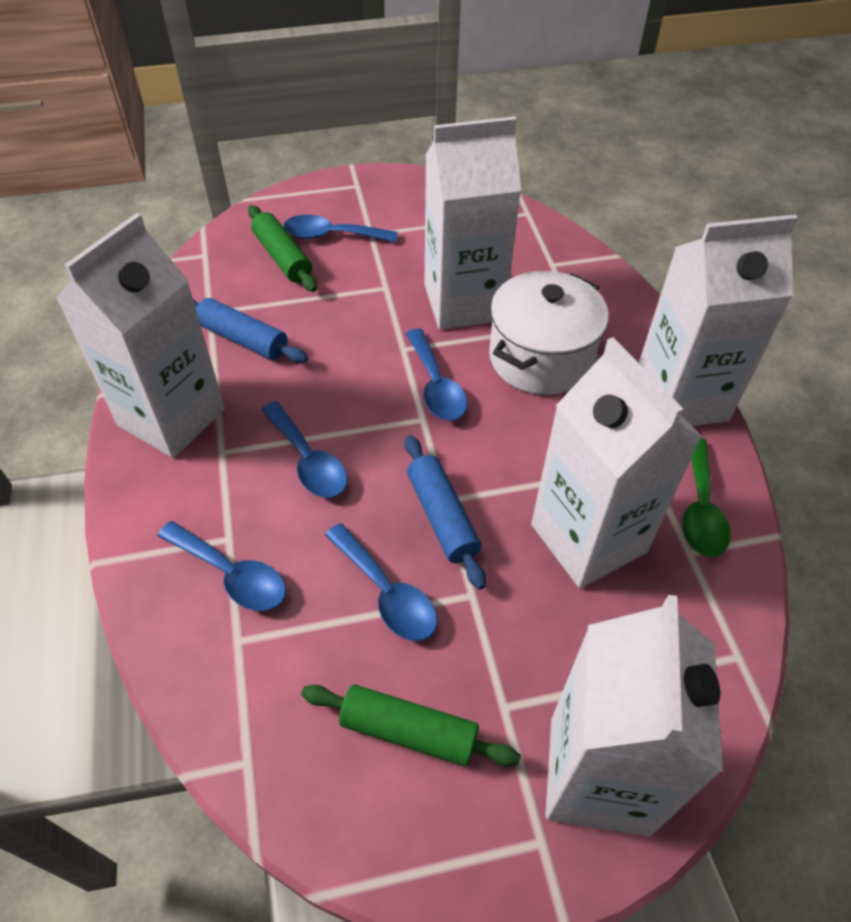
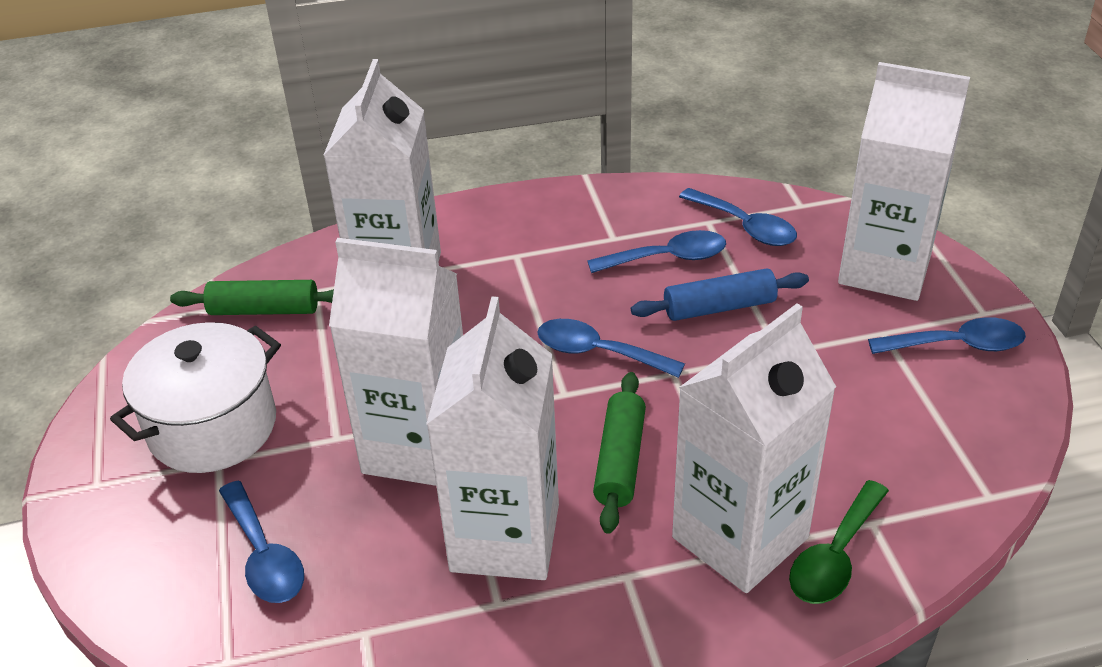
blue rolling pin: [193,298,308,363] [405,435,486,590] = 2 -> [631,268,809,321] = 1

